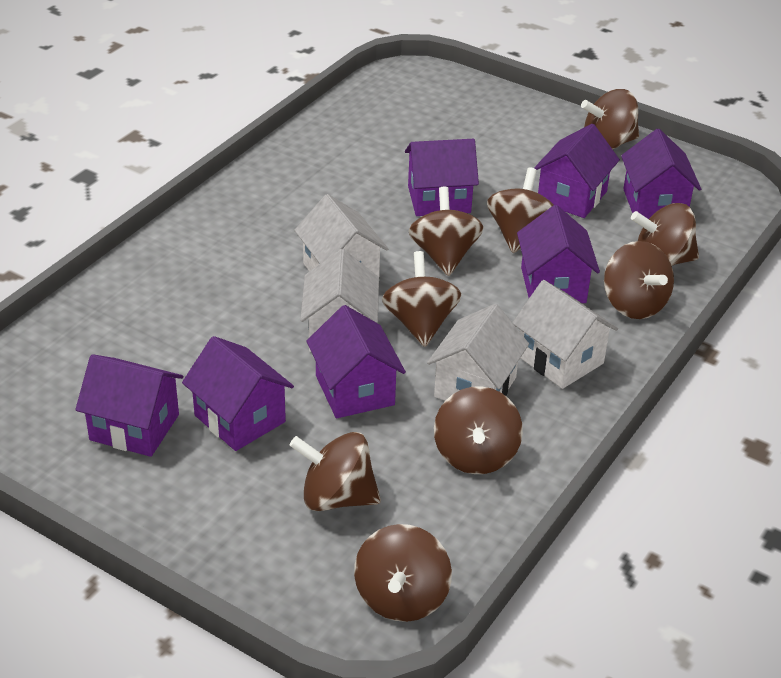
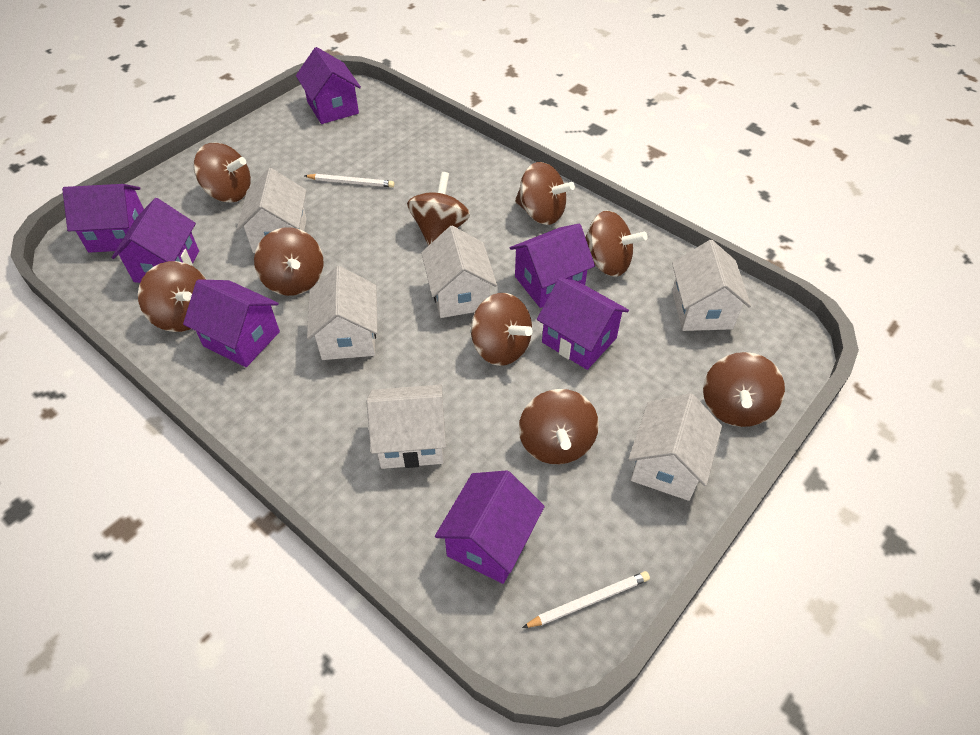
white house: [294,194,389,277] [300,249,379,352] [427,304,529,401] [512,280,618,389] = 4 -> [237,168,307,253] [307,266,378,360] [366,384,446,469] [421,225,497,318] [629,393,722,501] [672,240,751,331] = 6
white pencil: none = 0 -> [305,174,394,187] [522,571,650,628] = 2

